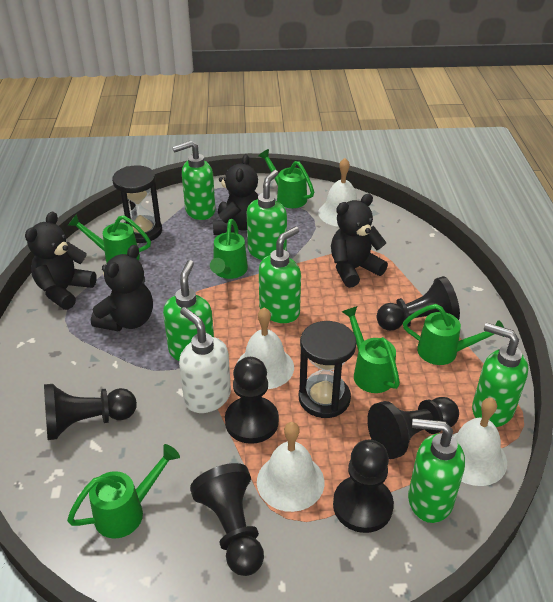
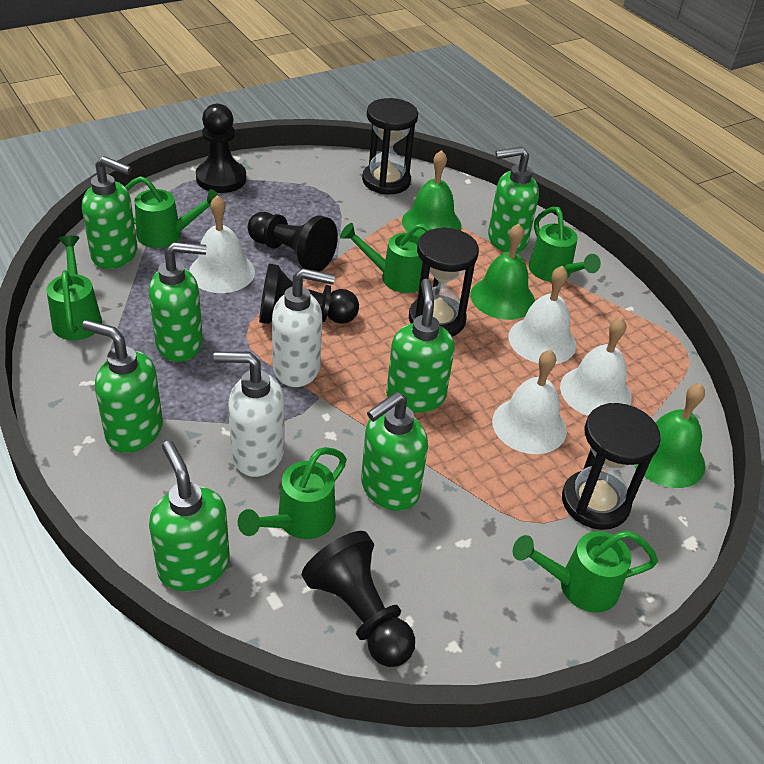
black hourglass: [112,165,162,243] [299,321,357,418] = 2 -> [362,98,418,194] [409,227,479,336] [562,403,661,530] = 3
black pawn: [44,384,137,440] [190,463,264,576] [225,357,279,444] [333,440,394,533] [367,397,459,459] [376,276,460,331] = 6 -> [196,103,246,193] [248,212,338,272] [259,264,359,324] [301,531,415,667] = 4
black teddy bear: [25,212,97,310] [91,245,153,331] [213,154,258,235] [331,194,388,288] = 4 -> none = 0
green bell: none = 0 -> [402,150,461,236] [470,223,535,320] [634,383,705,488] = 3
green soap dispenser: [163,260,214,361] [172,141,216,220] [247,170,287,260] [259,227,301,323] [408,418,465,523] [472,323,528,427] = 6 -> [82,156,137,269] [82,320,163,453] [149,242,206,362] [149,441,230,591] [361,392,428,511] [386,279,455,413] [488,147,539,253] = 7
white soap dispenser: [179,307,231,413] = 1 -> [213,352,284,477] [272,268,335,387] = 2

